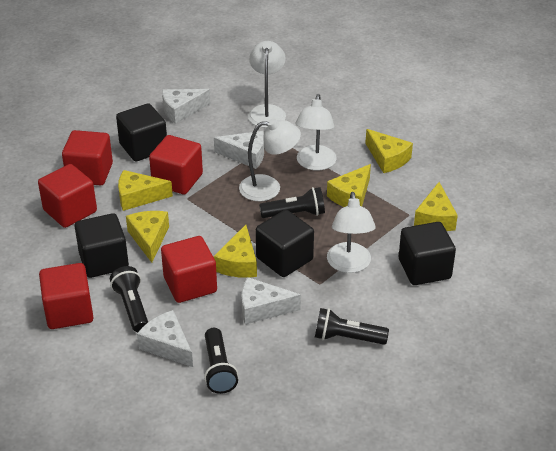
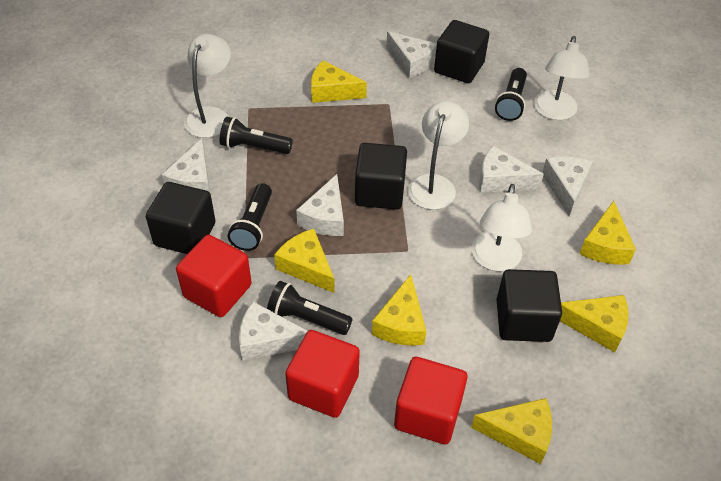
red cube: [38,164,97,228] [39,263,94,329] [62,130,113,186] [149,135,203,194] [161,236,217,303] = 5 -> [176,235,252,317] [285,330,360,418] [394,357,468,444] = 3
white cheese: [137,310,193,367] [162,89,211,124] [214,131,264,169] [241,277,301,325] = 4 -> [162,139,210,192] [239,301,308,361] [296,174,344,236] [386,31,437,78] [479,146,544,193] [542,156,593,216] = 6

